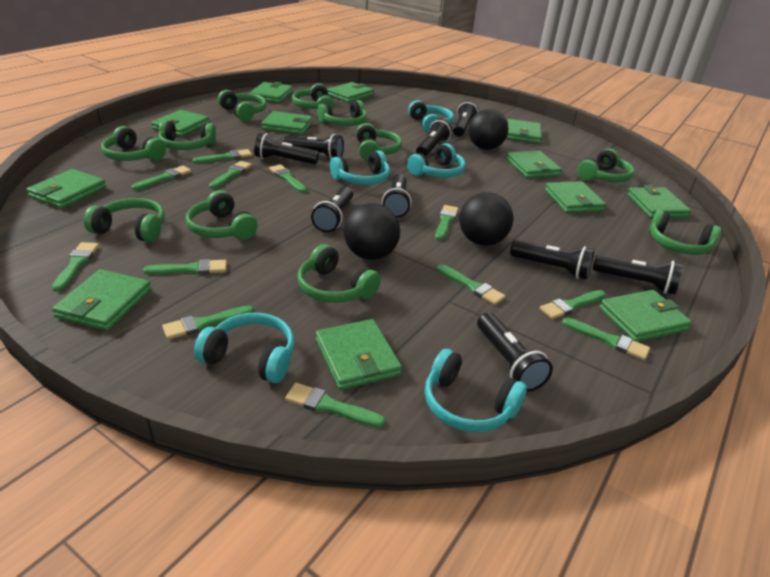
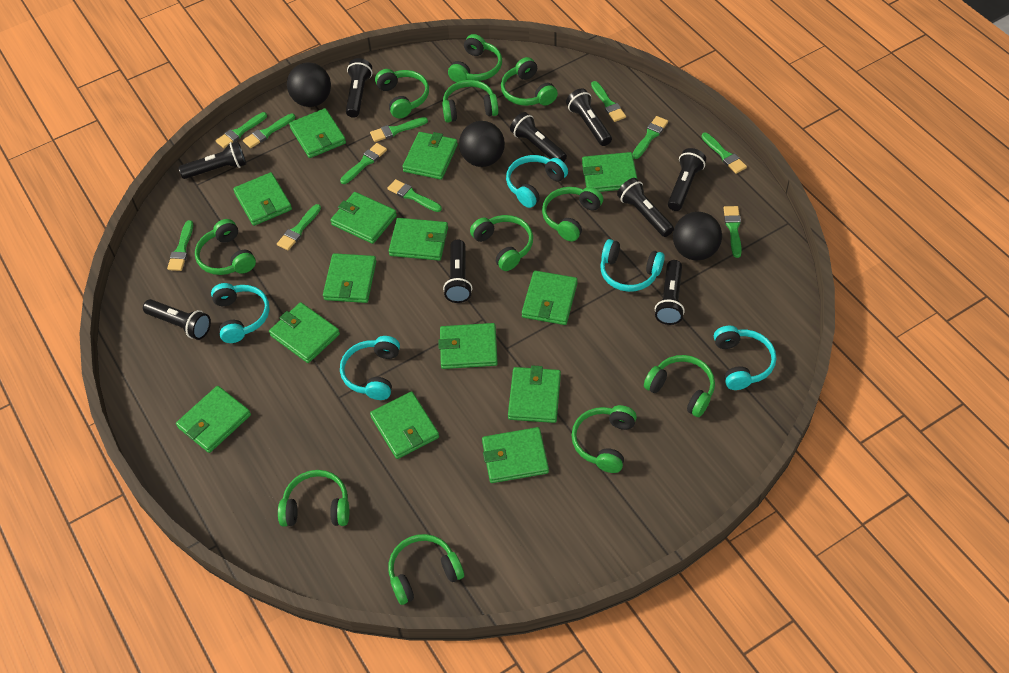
green brush: [52,242,99,292] [131,166,192,190] [143,259,227,275] [162,305,254,339] [192,149,252,164] [209,161,252,189] [269,164,307,193] [285,383,385,428] [435,205,459,241] [437,264,506,305] [540,290,606,319] [562,317,650,360] = 12 -> [167,220,193,271] [216,112,267,148] [243,113,295,148] [277,204,321,250] [340,143,387,184] [370,117,428,142] [387,179,442,212] [591,81,626,122] [633,116,668,159] [701,133,747,174] [724,206,742,258] = 11
green wallet: [26,169,106,209] [52,269,151,331] [151,110,209,137] [249,82,293,103] [261,111,312,135] [316,319,402,390] [327,82,374,103] [506,119,541,144] [507,151,562,178] [545,181,606,213] [599,290,692,342] [627,185,691,218] = 12 -> [176,386,251,453] [233,172,292,226] [269,302,340,363] [289,108,346,158] [323,253,376,303] [330,192,397,244] [370,391,439,459] [389,218,448,261] [402,132,458,180] [438,323,498,369] [482,427,549,483] [508,365,561,423] [522,271,578,325] [582,152,637,192] = 14

